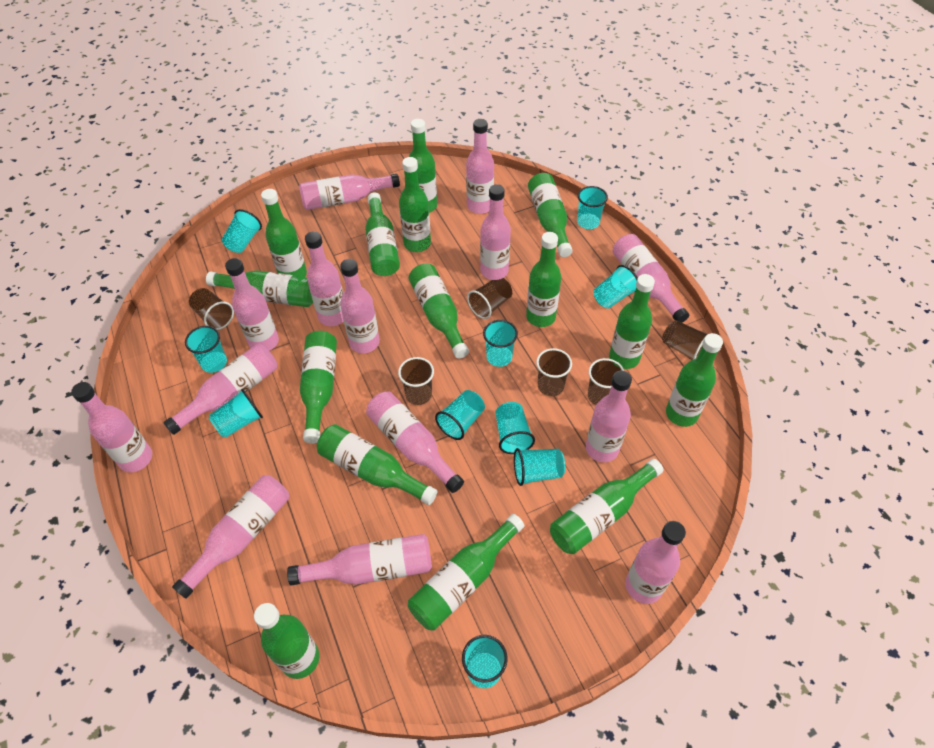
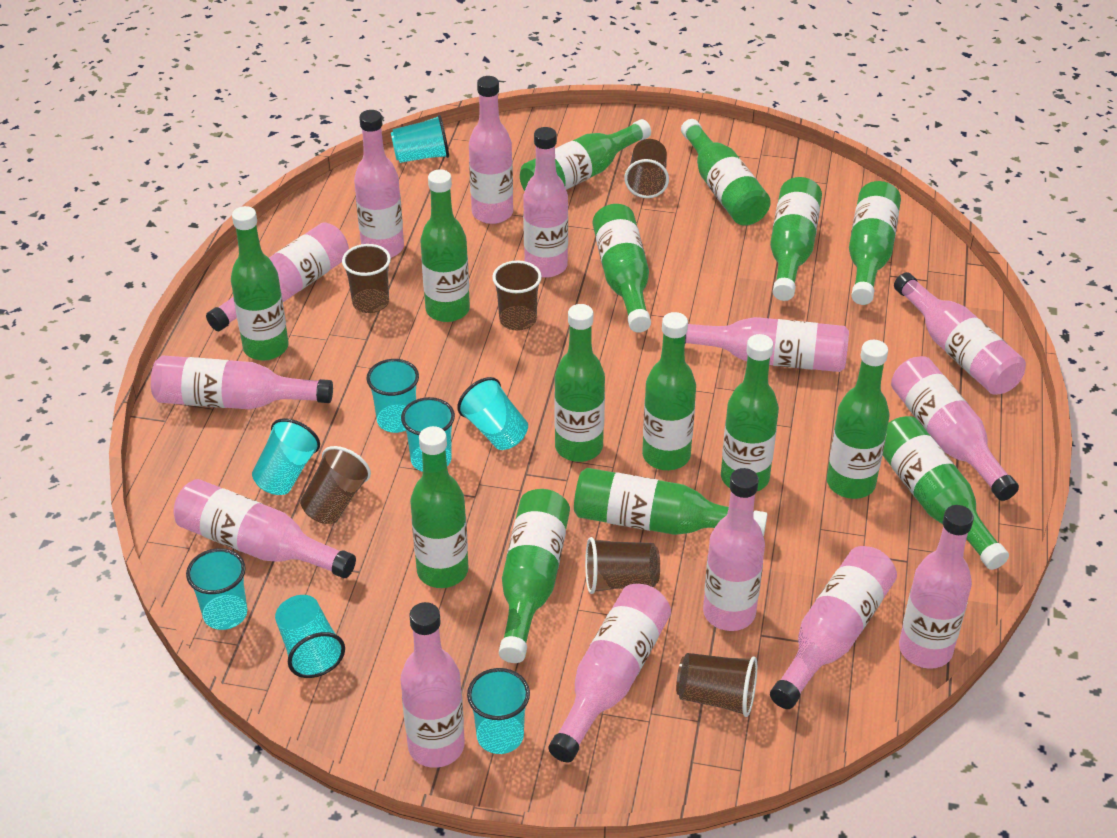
turquoise cup: [185,326,227,373] [209,389,263,438] [222,209,262,253] [435,390,485,440] [462,635,508,688] [483,320,518,367] [495,402,535,454] [514,448,565,486] [577,186,608,229] [594,265,638,309] = 10 -> [186,548,247,630] [252,418,320,495] [275,595,345,678] [366,359,419,433] [391,115,449,163] [401,397,455,472] [457,377,528,450] [467,668,530,754] = 8

